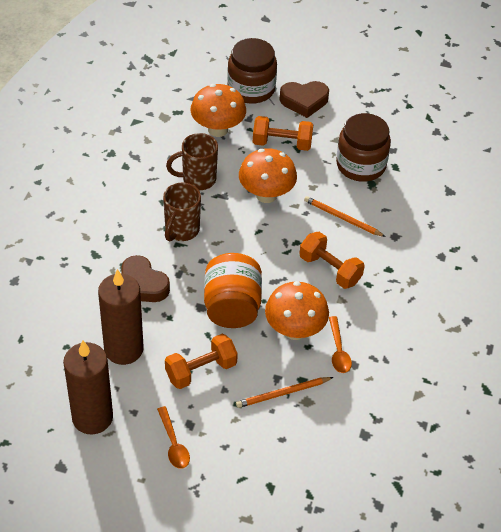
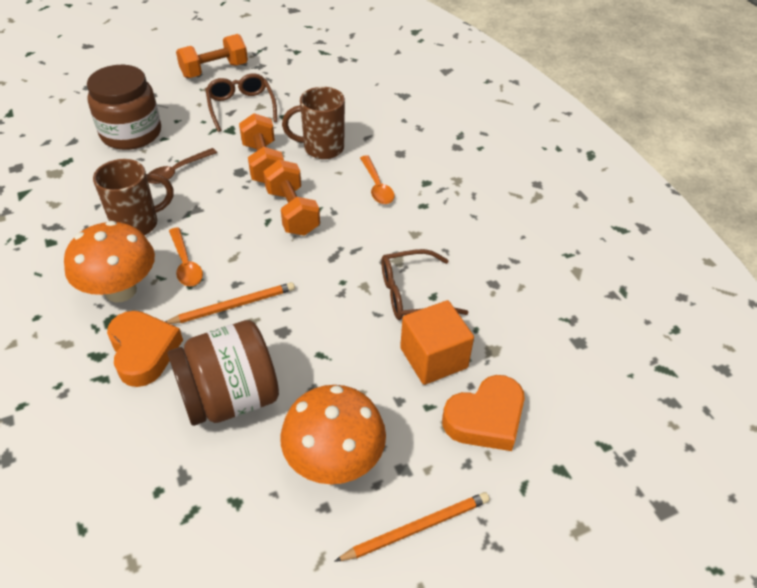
brown candle: [63,341,113,434] [98,269,143,365] = 2 -> none = 0
brown glasses: none = 0 -> [205,73,277,132] [381,249,468,320] = 2
brown heart: [122,255,170,302] [280,81,329,118] = 2 -> none = 0
brown spoon: none = 0 -> [148,148,217,184] = 1
orange cube: none = 0 -> [400,300,474,385] = 1
orange heart: none = 0 -> [107,311,183,387] [442,375,525,451] = 2
orange jar: [204,253,262,328] = 1 -> none = 0
orange mushroom: [190,84,246,137] [239,148,297,203] [265,281,329,340] = 3 -> [64,221,155,303] [280,385,386,484] = 2

